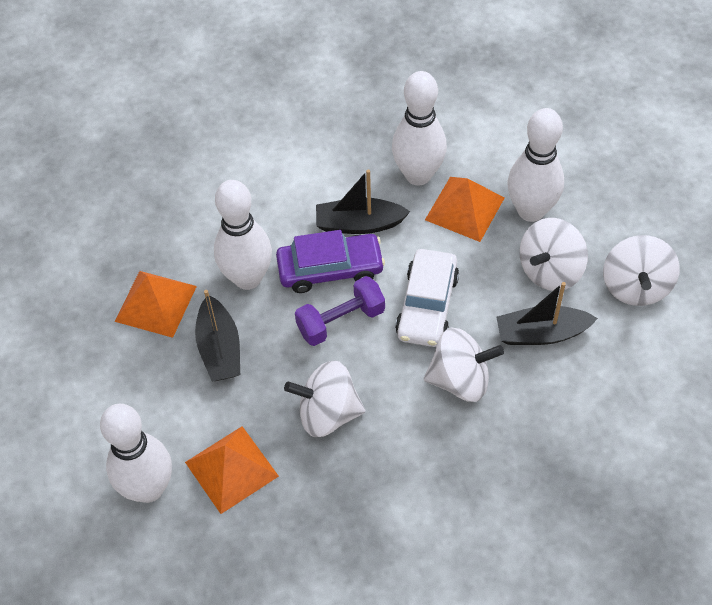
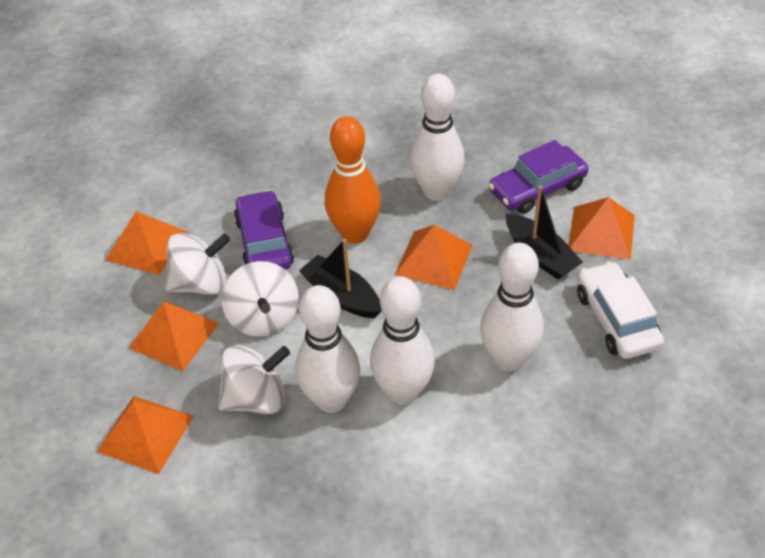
black boat: [195,290,240,382] [316,169,410,234] [496,282,598,345] = 3 -> [299,239,382,318] [506,185,583,279] = 2
orange bowling pin: none = 0 -> [325,116,381,244] = 1
orange pyramid: [114,271,197,338] [185,426,279,514] [425,177,504,242] = 3 -> [97,396,194,474] [106,211,188,275] [129,301,219,371] [395,225,473,290] [568,197,635,260] = 5
purple car: [276,230,385,293] = 1 -> [234,190,294,270] [488,140,588,214] = 2
purple dumbbell: [295,276,385,346] = 1 -> none = 0
white spinning top: [284,361,365,437] [424,328,504,402] [520,218,588,291] [603,235,680,306] = 4 -> [165,233,230,295] [218,345,290,414] [221,261,299,337] = 3

